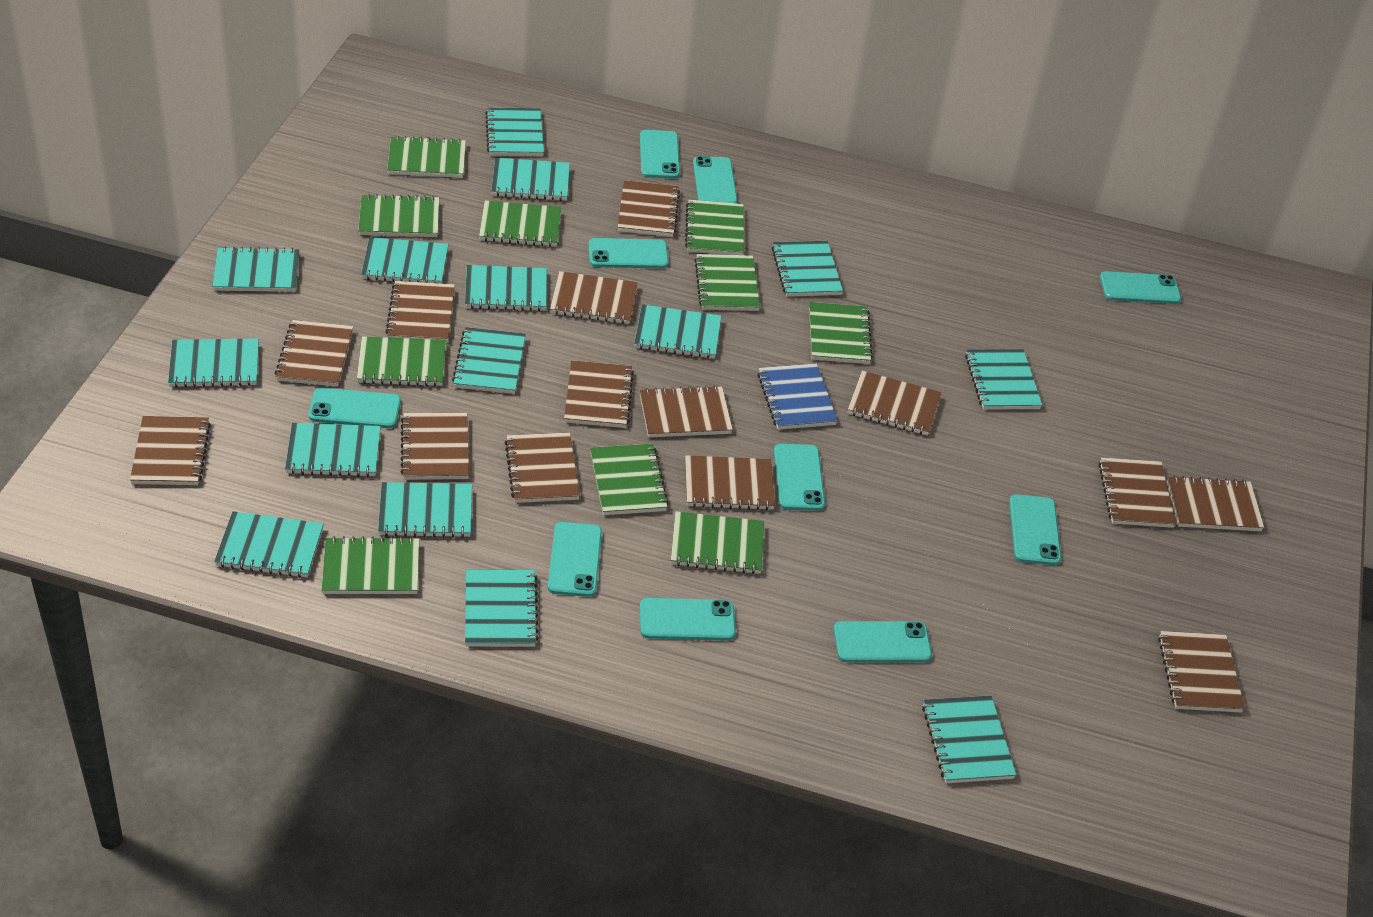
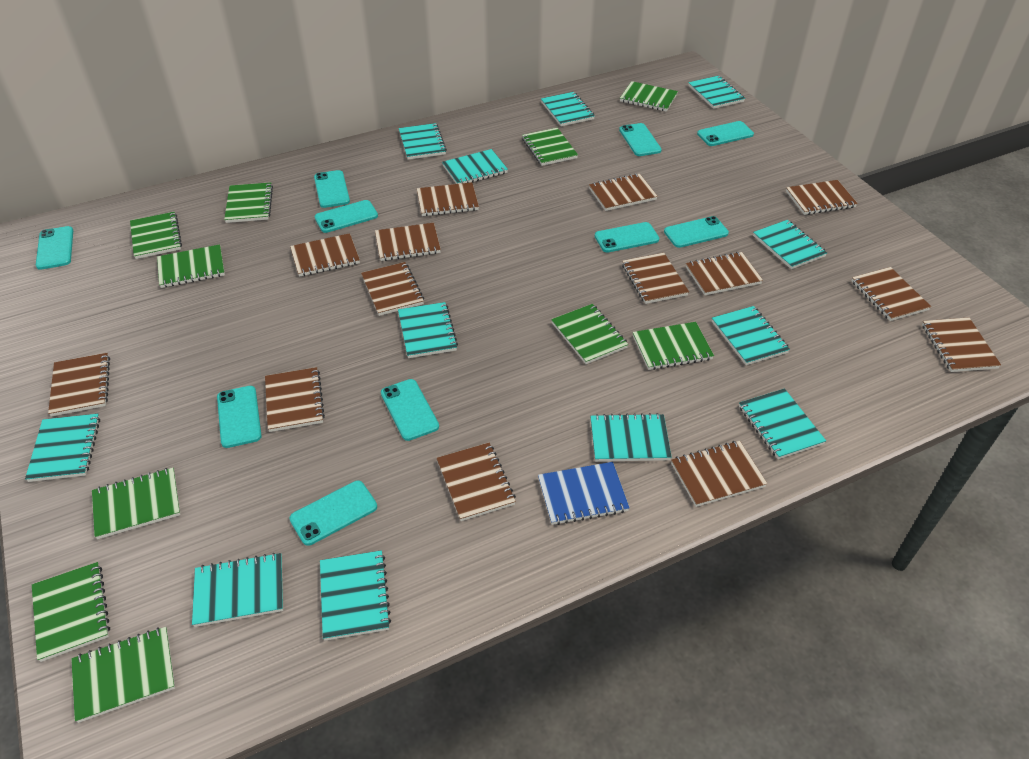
turquoise notebook: [168,338,259,388] [212,246,300,292] [214,511,324,578] [285,423,381,477] [361,237,449,284] [378,482,472,538] [452,327,526,394] [465,265,547,311] [465,570,539,647] [485,108,544,156] [491,157,570,201] [634,304,722,359] [771,241,843,297] [922,696,1016,783] [965,349,1042,410] = 15 -> [25,414,100,482] [192,553,283,627] [320,550,391,640] [398,302,458,358] [399,123,447,160] [442,149,508,184] [541,92,595,126] [590,413,672,462] [688,76,745,109] [712,306,790,365] [739,388,826,459] [753,220,827,269] = 12

